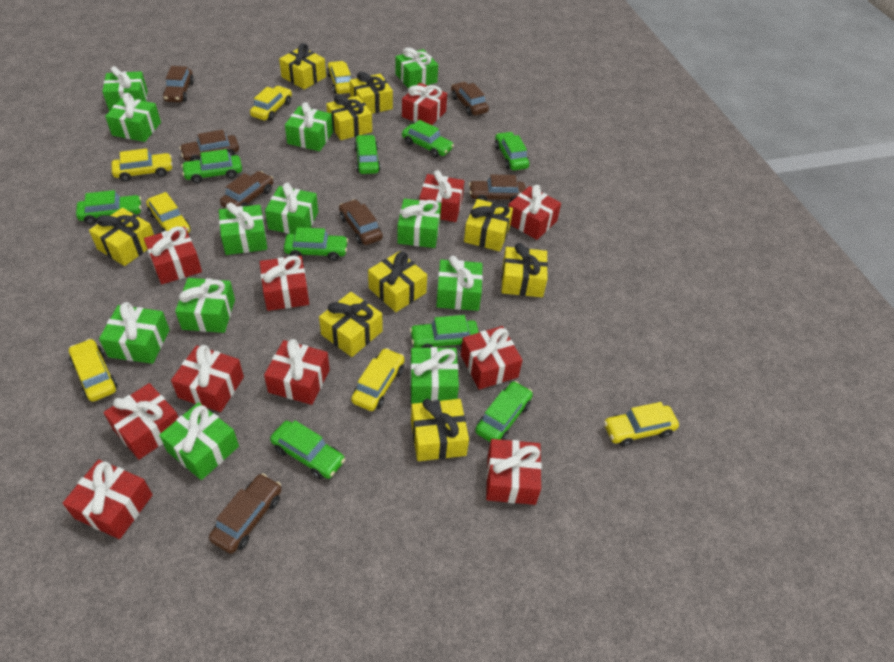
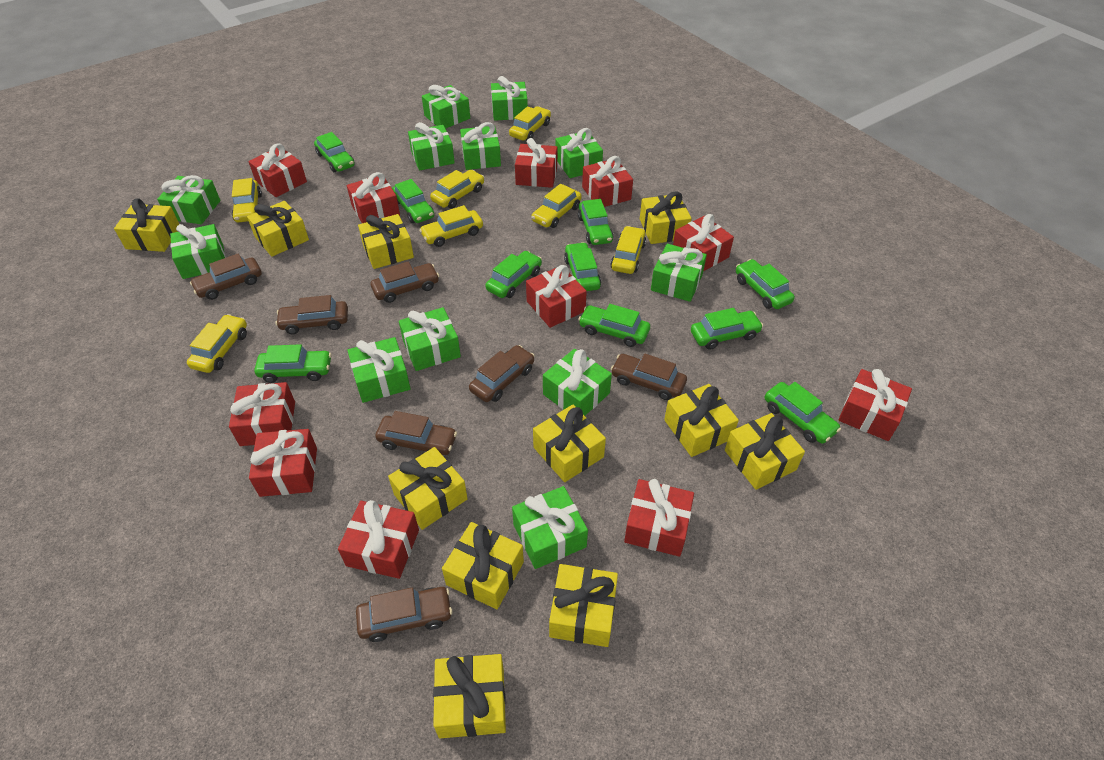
green car: [76,190,141,225] [181,149,242,183] [270,420,345,479] [284,227,348,261] [354,135,381,174] [402,120,454,158] [410,315,479,348] [475,381,533,442] [495,132,529,170] = 9 -> [254,344,332,383] [314,132,355,172] [392,179,434,223] [485,251,542,298] [564,242,601,291] [578,199,613,245] [578,304,650,347] [691,308,763,350] [736,259,795,309] [765,382,841,444] = 10
yellow gift: [89,208,154,266] [279,43,326,89] [319,292,383,357] [326,94,372,140] [349,72,393,114] [368,251,427,312] [411,399,469,461] [464,199,513,252] [501,243,548,297] = 9 -> [114,198,179,252] [247,201,309,257] [358,214,414,269] [388,447,468,530] [433,654,506,738] [442,522,524,609] [533,405,606,482] [549,564,618,647] [640,191,692,244] [664,384,739,457] [725,413,805,490] = 11

